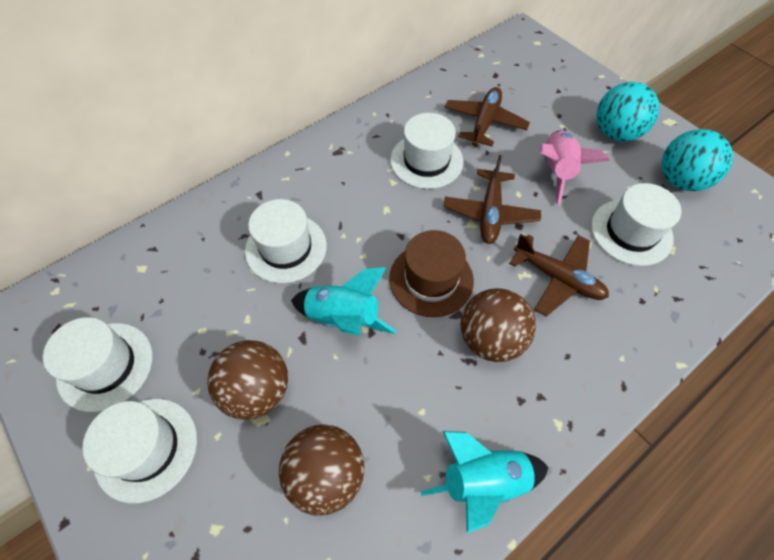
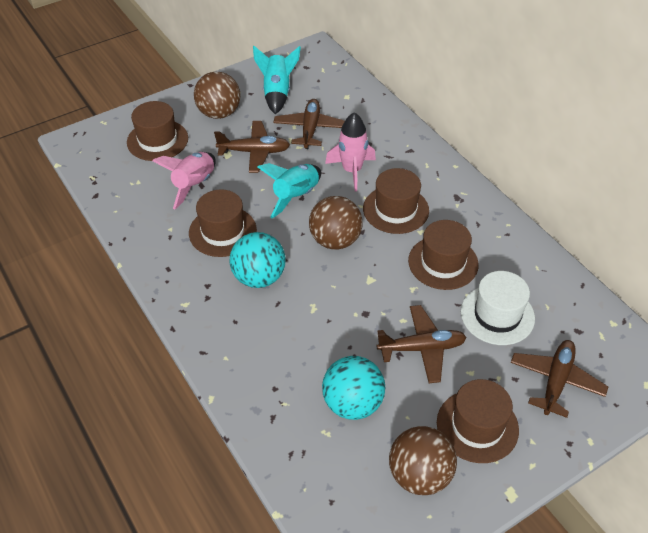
brown hat: [389,230,474,317] = 1 -> [127,101,188,161] [189,189,257,257] [363,168,429,234] [408,220,479,290] [437,379,519,463] = 5
brown plane: [443,155,541,244] [445,87,530,147] [509,234,609,317] = 3 -> [214,121,290,173] [273,99,345,149] [376,305,467,383] [510,340,608,418] = 4
pink rocket: [540,130,609,205] = 1 -> [152,152,216,209] [325,112,376,192] = 2
white hat: [43,317,153,412] [83,399,197,503] [245,199,327,283] [390,113,463,189] [591,183,681,266] = 5 -> [461,271,535,345] = 1

